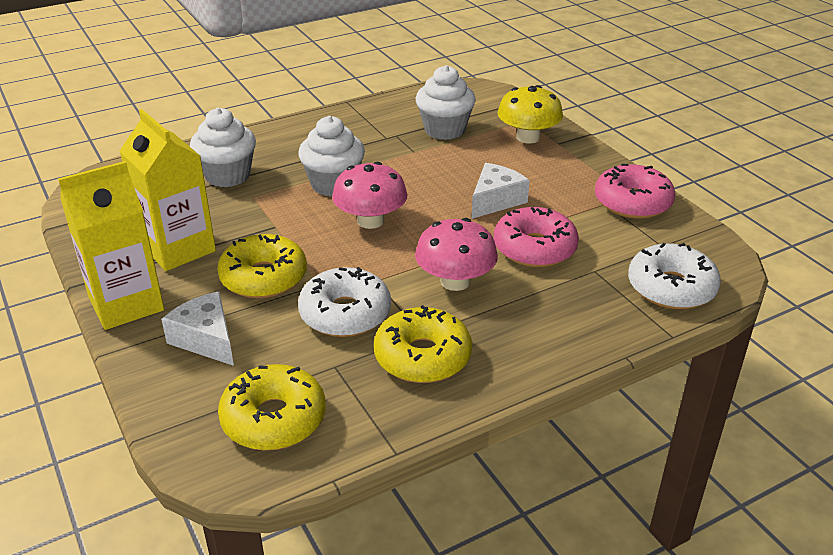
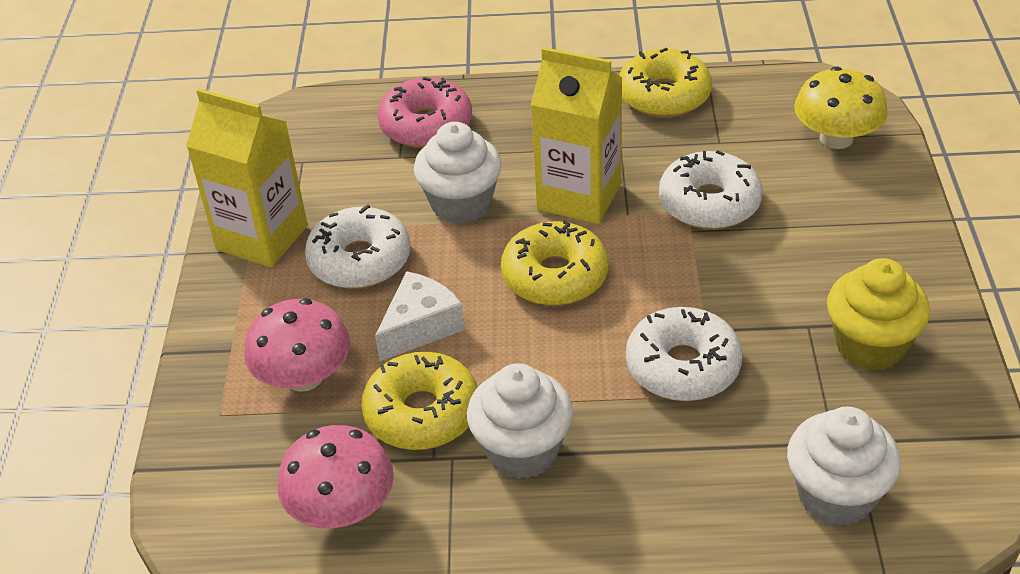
pink donut: [494,207,579,267] [595,164,675,219] = 2 -> [377,77,472,148] = 1
white cheese: [161,292,234,366] [472,163,530,219] = 2 -> [375,271,465,361] = 1
white donut: [298,267,391,337] [628,243,721,309] = 2 -> [305,204,410,289] [626,307,742,401] [659,150,762,230] = 3
yellow cupcake: none = 0 -> [827,258,930,371] = 1

